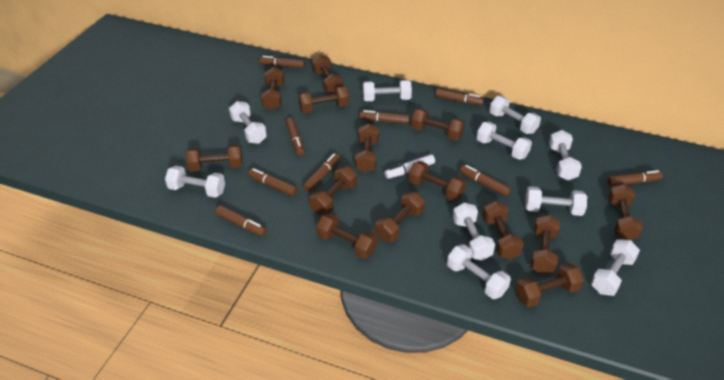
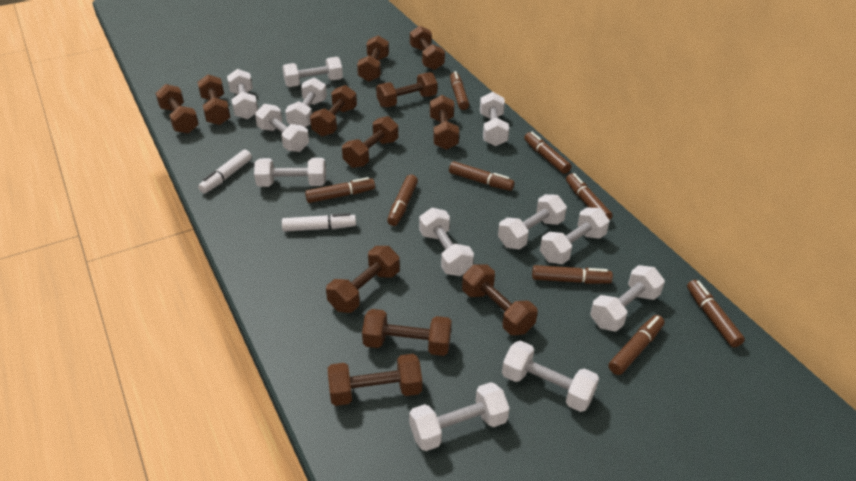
brown dumbbell: [186,145,243,172] [261,67,284,110] [298,86,349,113] [309,166,357,214] [312,55,343,95] [316,213,377,259] [355,124,379,173] [375,192,425,242] [408,161,466,201] [411,108,465,141] [483,201,524,259] [515,263,584,308] [530,215,560,275] [608,184,643,240] = 14 -> [155,84,199,134] [198,74,231,125] [310,85,357,137] [326,246,400,313] [328,354,422,406] [342,116,398,168] [357,35,389,82] [362,309,452,356] [376,72,437,107] [410,26,445,70] [430,95,459,150] [462,265,538,335] = 12
white dumbbell: [165,166,225,198] [229,101,267,144] [363,80,412,101] [447,244,511,299] [453,203,495,261] [477,122,532,160] [489,96,541,134] [525,186,587,216] [549,130,582,180] [591,239,640,296] = 10 -> [227,69,258,119] [254,158,326,187] [255,104,309,152] [282,57,343,87] [285,78,327,127] [409,382,510,451] [419,208,474,276] [480,92,509,146] [498,194,567,249] [502,341,599,412] [540,207,610,264] [590,265,665,332] = 12
white marker: [384,154,435,179] = 1 -> [198,150,252,193] [282,213,356,232] = 2

